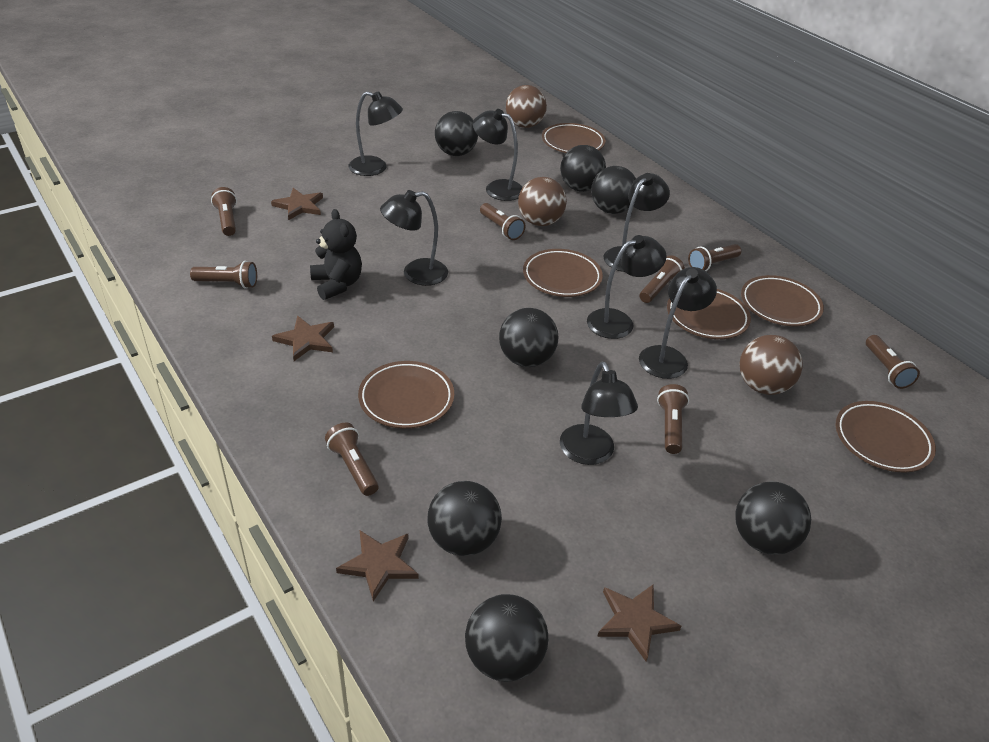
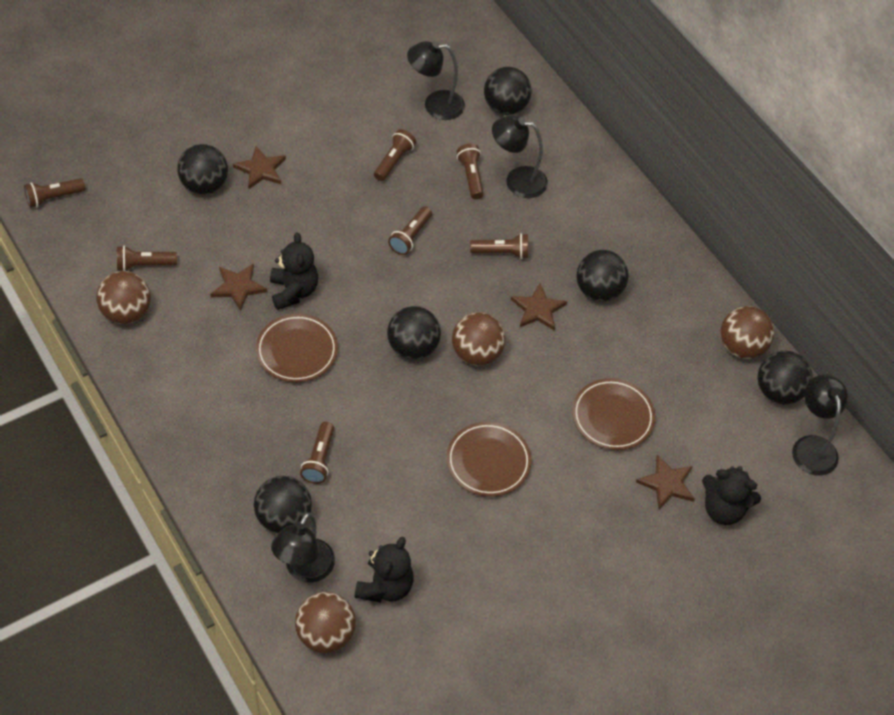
black ball: [428,481,502,556] [435,111,478,156] [465,594,548,682] [499,308,558,367] [560,145,606,192] [591,166,636,214] [735,481,811,555] = 7 -> [178,144,228,194] [254,476,312,533] [387,306,441,360] [484,67,532,115] [576,250,629,302] [758,351,813,404] = 6
black lamp: [349,91,403,176] [380,190,448,286] [473,109,523,201] [560,362,638,465] [587,235,667,339] [604,173,670,272] [639,267,717,379] = 7 -> [271,513,335,583] [407,41,465,120] [492,115,548,198] [792,374,848,476] = 4
black teddy bear: [310,209,362,300] = 1 -> [270,232,318,310] [355,537,414,603] [702,466,761,525] = 3
brown ball: [506,85,547,128] [518,177,567,226] [740,335,803,395] = 3 -> [96,271,151,324] [295,592,356,653] [452,312,505,366] [721,306,774,359] = 4
brown flashlight: [190,261,257,289] [211,187,237,236] [325,422,379,496] [480,203,526,240] [640,255,685,303] [657,384,689,454] [688,244,741,271] [866,335,920,389] = 8 -> [24,178,86,208] [117,246,177,271] [300,422,334,484] [374,129,416,181] [388,206,432,255] [457,144,484,199] [470,233,528,259] = 7
brown plate: [358,361,454,429] [523,249,603,297] [542,123,606,153] [667,289,751,339] [741,275,824,326] [836,401,936,473] = 6 -> [256,314,338,382] [446,422,532,497] [572,378,655,450] = 3

